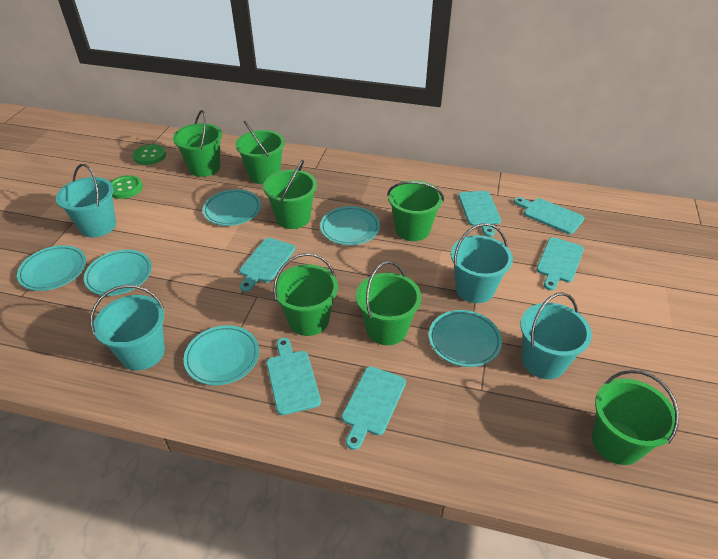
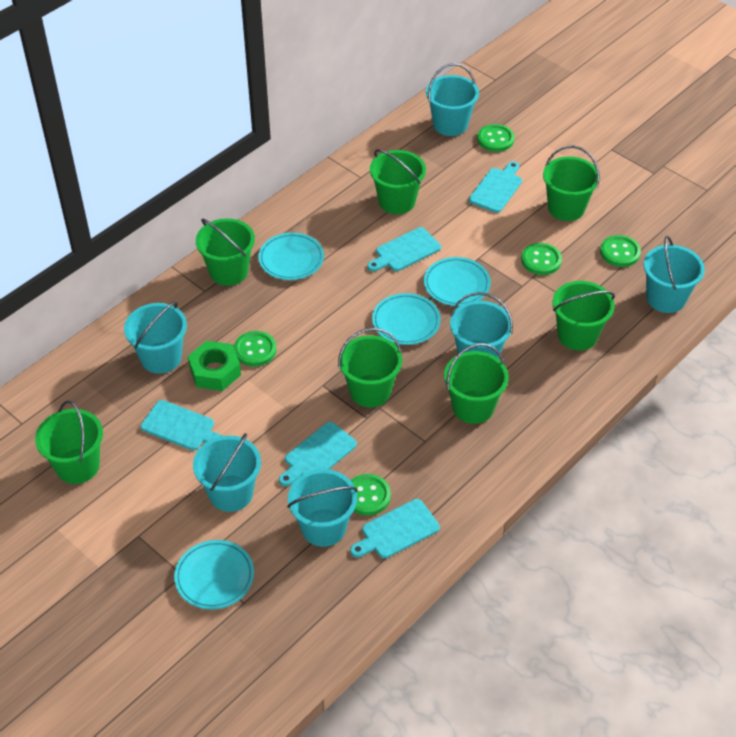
green button: [111,175,143,199] [133,144,166,165] = 2 -> [234,331,276,367] [351,474,391,515] [477,124,514,152] [521,243,562,275] [600,235,641,267] = 5
green nut: none = 0 -> [188,341,241,391] = 1
turquoise bucket: [56,164,116,238] [90,285,165,371] [451,223,513,303] [520,292,592,379] = 4 -> [124,301,187,374] [193,433,261,512] [287,469,357,547] [426,63,479,136] [450,292,513,359] [644,236,705,313] = 6
turquoise cutting board: [239,238,295,292] [267,338,321,415] [342,366,406,450] [458,191,501,237] [514,197,584,234] [536,237,584,291] = 6 -> [141,400,223,450] [279,422,357,486] [350,499,440,559] [367,227,441,271] [469,161,522,213] = 5
turquoise plate: [17,245,86,291] [84,250,152,296] [184,325,259,385] [203,189,261,226] [320,206,380,245] [429,310,502,367] = 6 -> [174,540,254,610] [258,232,324,280] [372,293,441,345] [424,257,491,306] = 4

